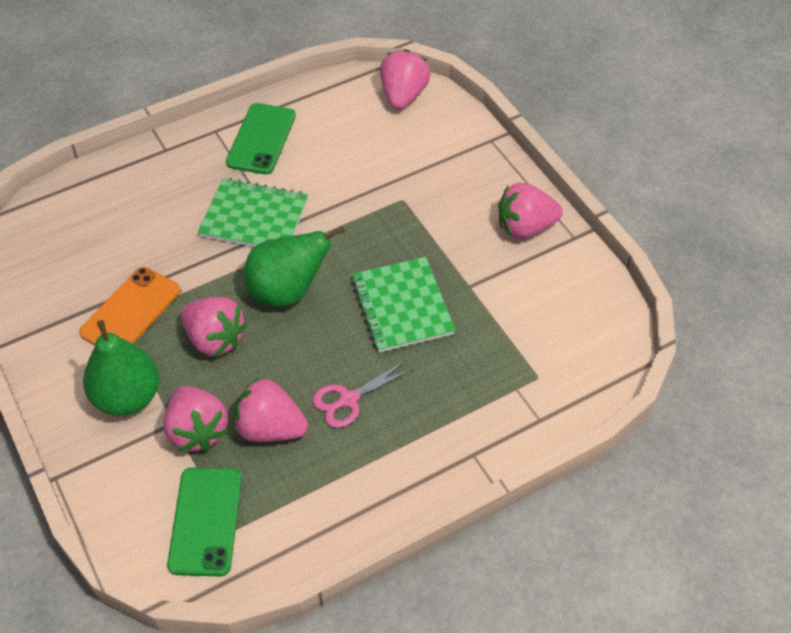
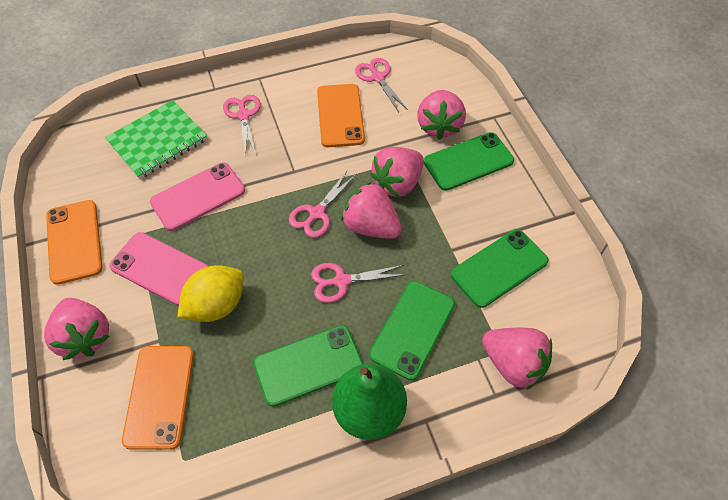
green notebook: [198,178,308,247] [351,257,456,353] = 2 -> [105,100,207,179] = 1
green pear: [83,320,160,416] [244,226,345,307] = 2 -> [332,364,407,440] = 1
green phone: [167,467,242,576] [226,103,296,175] = 2 -> [254,325,363,407] [369,281,455,380] [424,132,514,191] [451,229,549,308] = 4
orange phone: [79,267,181,345] = 1 -> [46,200,103,285] [122,346,194,450] [317,84,365,147] = 3
pink phone: none = 0 -> [109,232,208,306] [150,162,245,231] = 2
pink scissors: [312,360,414,428] = 1 -> [223,95,261,157] [289,171,356,238] [311,263,407,303] [355,58,408,112] = 4
yellow lemon: none = 0 -> [177,265,244,322] = 1

